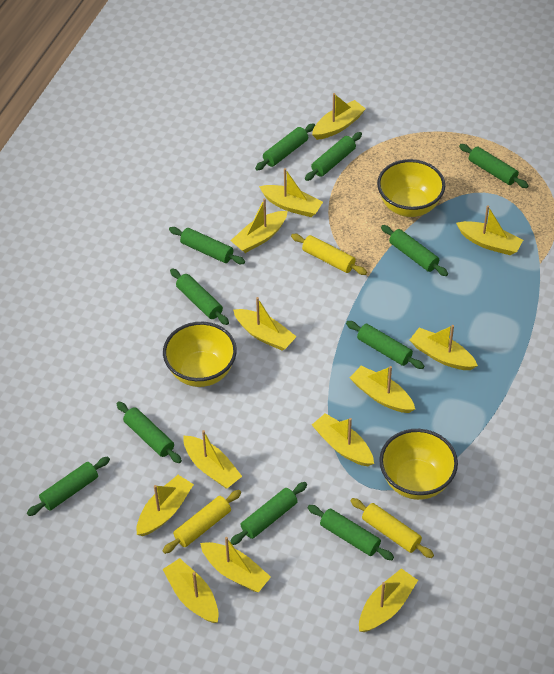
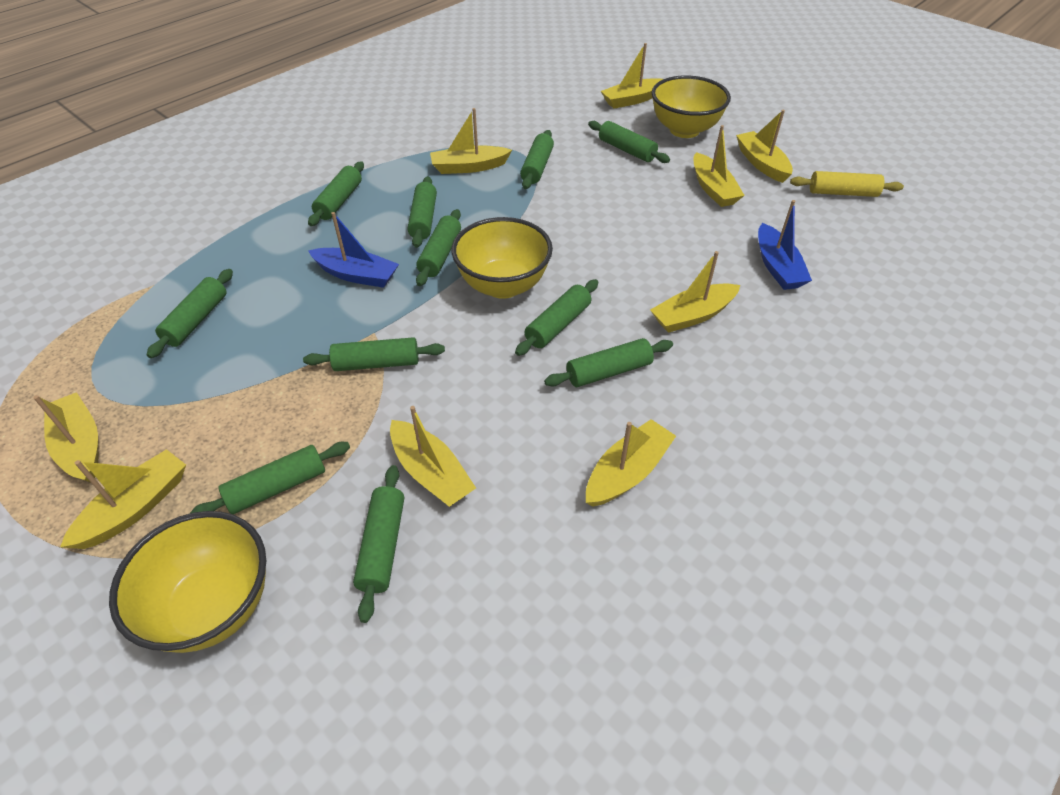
blue boat: none = 0 -> [308,212,399,288] [758,200,812,290] = 2
yellow boat: [136,475,194,536] [163,558,219,623] [184,430,242,488] [200,537,271,592] [231,198,288,253] [233,297,297,351] [259,168,323,217] [312,93,366,140] [312,413,374,466] [350,366,415,413] [359,568,418,632] [410,325,478,370] [456,205,523,255] = 13 -> [33,392,98,483] [60,449,186,549] [390,406,476,507] [430,108,512,174] [586,419,676,507] [601,43,663,109] [650,251,740,333] [693,125,745,207] [736,110,793,183] = 9
yellow rolling pin: [162,490,241,554] [291,234,367,275] [351,498,434,558] = 3 -> [790,171,904,197] = 1

